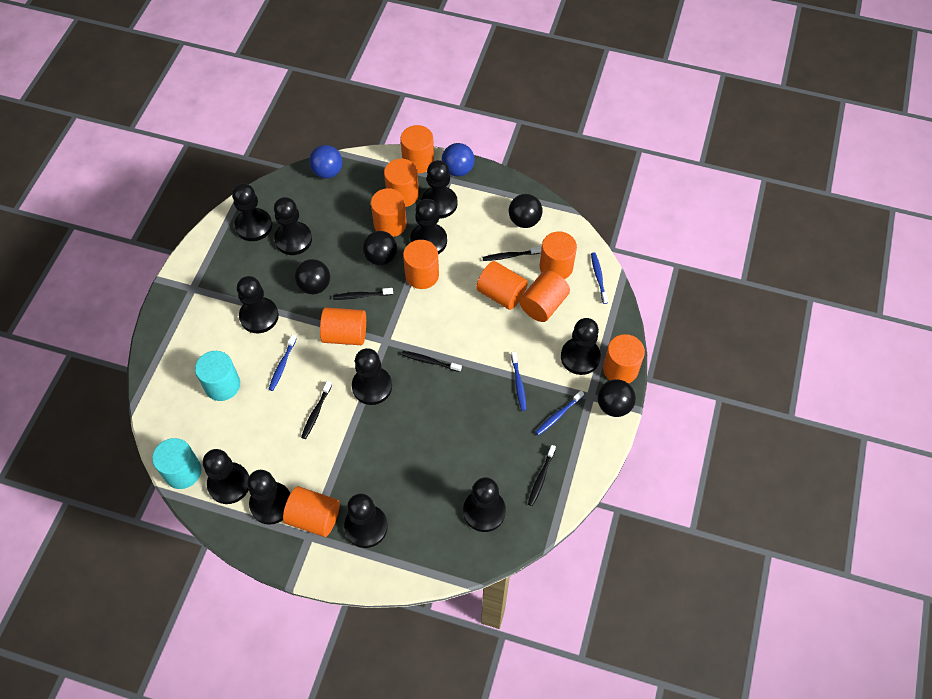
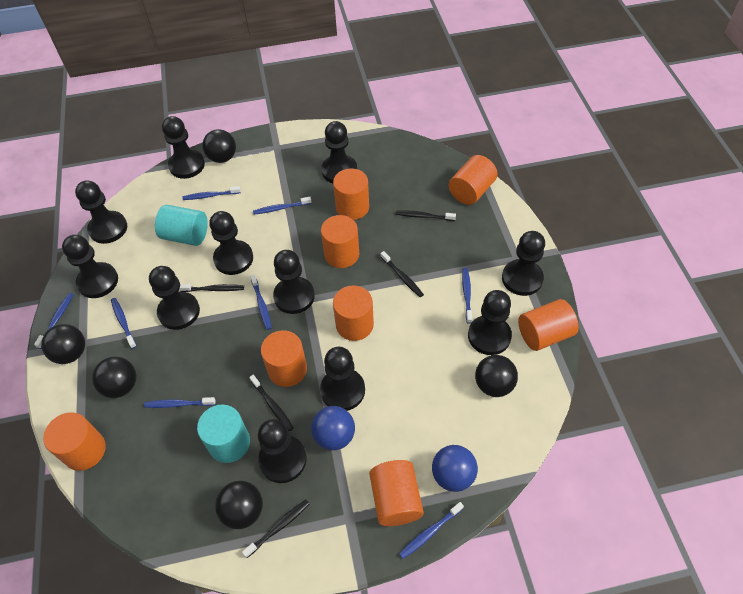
black ball: [295,259,330,294] [363,231,397,266] [509,194,543,228] [598,379,636,417] = 4 -> [41,324,85,364] [92,357,137,398] [202,129,236,163] [215,481,263,529] [475,355,518,397] = 5
blue toothbrush: [268,334,297,391] [511,351,527,411] [535,391,584,436] [591,252,608,304] = 4 -> [34,293,74,349] [111,298,137,349] [144,397,216,408] [182,186,241,200] [250,274,272,330] [253,197,311,215] [399,502,464,559] [462,268,472,324] = 8
orange cylinder: [283,486,340,537] [320,307,366,345] [371,188,407,237] [384,159,419,207] [400,125,434,173] [403,240,439,289] [476,261,528,310] [519,270,570,322] [540,231,577,279] [603,334,645,383] = 10 -> [43,412,106,471] [261,330,307,387] [321,215,359,268] [333,169,369,220] [333,285,374,341] [369,460,424,526] [449,155,497,205] [518,299,579,351] = 8

